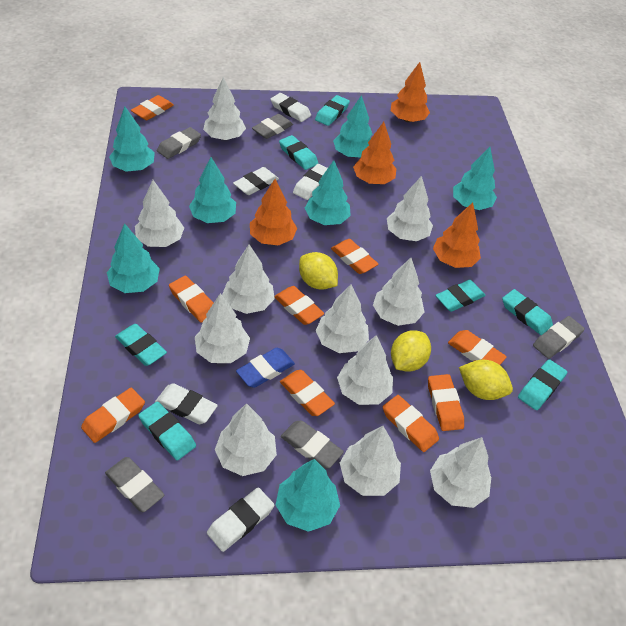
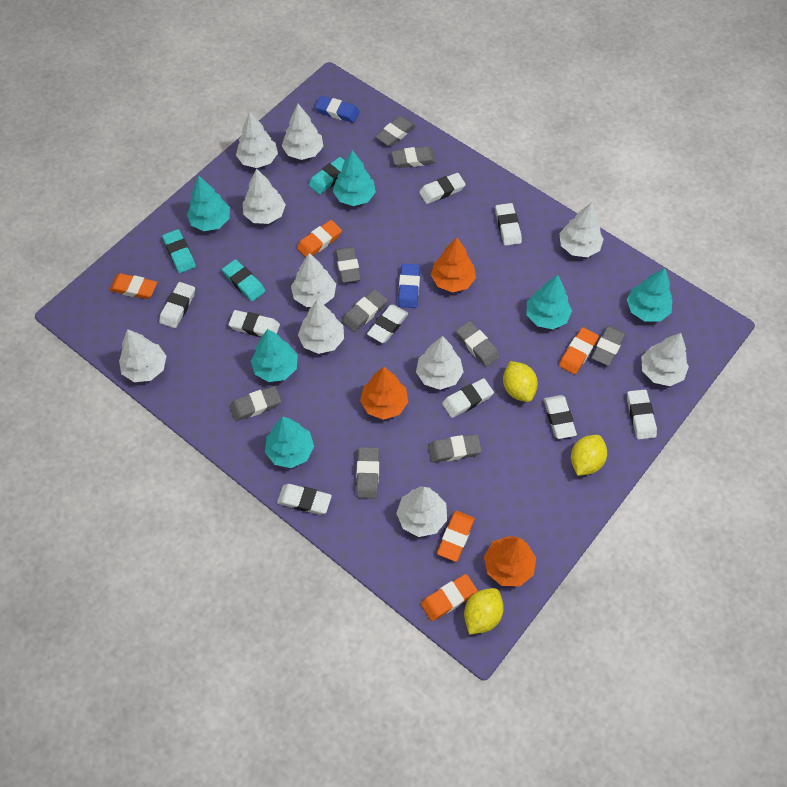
blue eraser: [236,348,295,388] = 1 -> [315,96,360,123] [398,264,420,308] = 2
grey eraser: [105,457,164,512] [157,127,201,159] [252,114,293,139] [281,421,344,469] [533,316,585,359] = 5 -> [230,386,281,421] [335,247,361,283] [342,290,387,332] [356,447,379,499] [375,116,415,147] [391,146,436,168] [428,434,482,463] [456,321,500,367] [591,326,626,366] = 9
orange eraser: [81,388,145,443] [131,95,174,120] [169,276,213,323] [274,286,324,325] [280,370,335,416] [331,239,379,274] [383,395,439,452] [428,374,464,431] [448,330,507,365] = 9 -> [109,273,157,299] [297,220,342,257] [421,574,478,621] [437,511,475,562] [559,327,599,374] = 5
orange tree: [250,179,297,246] [353,122,396,184] [391,62,430,122] [433,202,481,268] = 4 -> [360,367,408,420] [431,238,476,293] [484,536,536,586] = 3
turquoise eraser: [115,324,167,366] [138,402,196,460] [279,135,318,170] [315,95,350,126] [435,280,485,312] [502,289,553,335] [518,359,567,410] = 7 -> [162,229,196,273] [222,259,265,301] [308,157,345,195] = 3
turquoise tree: [107,223,160,293] [109,107,155,172] [189,157,236,223] [276,459,340,532] [305,160,351,225] [333,95,373,158] [453,147,497,210] = 7 -> [187,175,230,231] [251,329,298,382] [265,417,314,468] [333,150,376,206] [527,275,572,329] [627,268,672,322] = 6
white eraser: [155,383,218,424] [207,487,274,552] [233,167,279,195] [270,93,311,122] [293,164,328,200] = 5 -> [159,282,195,328] [228,310,280,337] [277,484,332,515] [367,305,408,343] [419,173,466,204] [442,378,494,418] [495,203,522,246] [544,395,577,439] [627,390,657,440] = 9
white tree: [135,180,184,247] [195,293,250,363] [203,77,246,140] [215,403,277,476] [222,244,275,314] [316,284,369,353] [337,335,393,405] [340,426,401,496] [373,258,424,326] [387,176,433,241] [430,437,491,508] = 11 -> [119,329,166,382] [236,112,278,168] [243,168,286,224] [282,104,323,160] [291,253,336,307] [298,300,344,354] [396,486,447,537] [416,336,463,390] [559,202,603,257] [641,333,689,386] = 10

